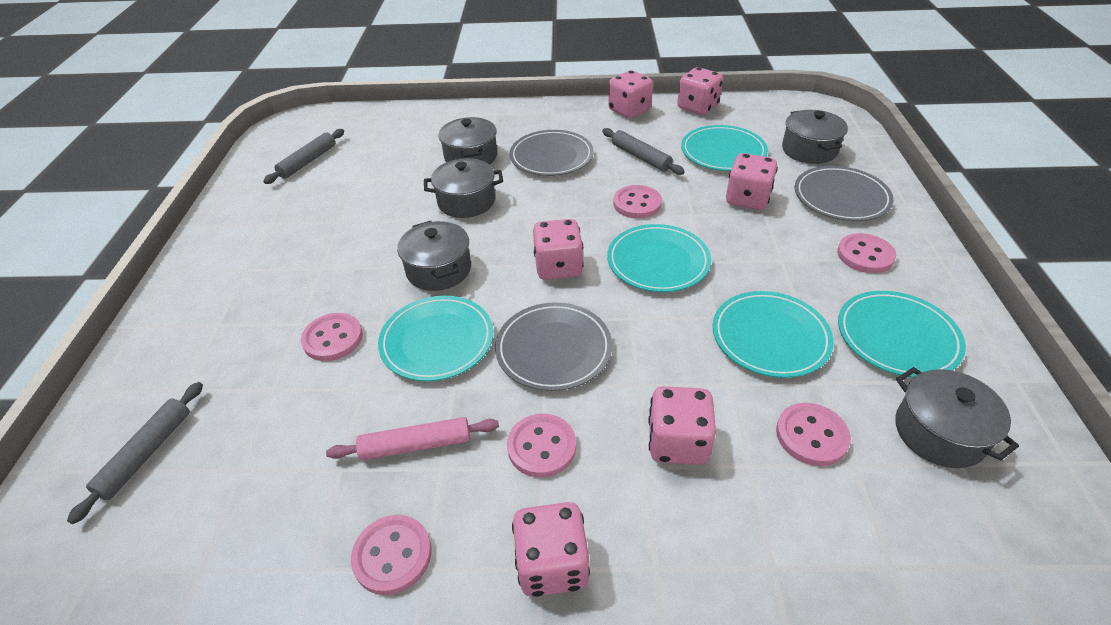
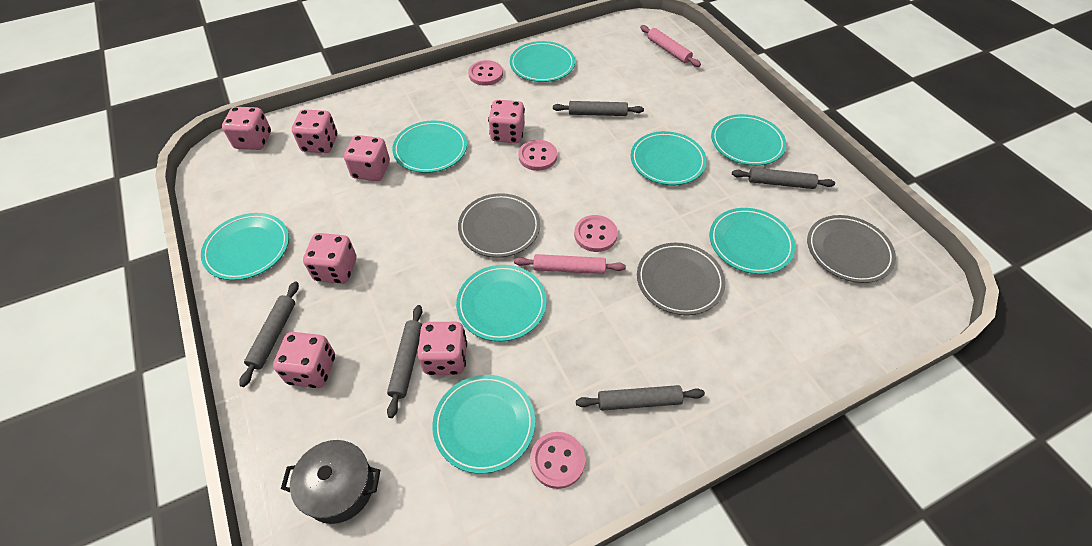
grey pot: [397,221,471,291] [424,158,503,218] [439,117,497,165] [782,110,848,164] [895,367,1019,468] = 5 -> [281,440,380,524] = 1
grey rolling pin: [67,382,203,524] [263,129,344,184] [602,128,685,175] = 3 -> [239,282,299,387] [387,305,422,418] [553,101,644,116] [576,385,705,411] [732,168,835,189] = 5
pink button: [301,313,363,361] [351,515,432,595] [507,414,576,478] [613,185,662,219] [776,403,851,466] [837,233,896,273] = 6 -> [468,60,503,86] [518,140,557,171] [530,432,585,489] [574,215,618,252] = 4
pink dice: [512,502,590,597] [533,219,583,280] [608,71,653,119] [648,386,716,465] [677,67,723,115] [726,153,778,210] = 6 -> [222,107,271,150] [273,332,335,388] [292,109,337,153] [303,233,356,284] [344,135,390,181] [418,322,467,375] [488,100,525,143] = 7
pink rolling pin: [326,417,499,461] = 1 -> [514,254,626,274] [640,25,701,67] = 2
turquoise plate: [378,296,493,381] [607,224,711,292] [681,125,768,171] [713,291,834,378] [838,291,966,378] = 5 -> [201,213,289,280] [392,121,467,173] [432,375,535,474] [456,265,547,342] [510,41,575,82] [631,131,707,185] [710,208,795,274] [711,114,786,166] = 8

